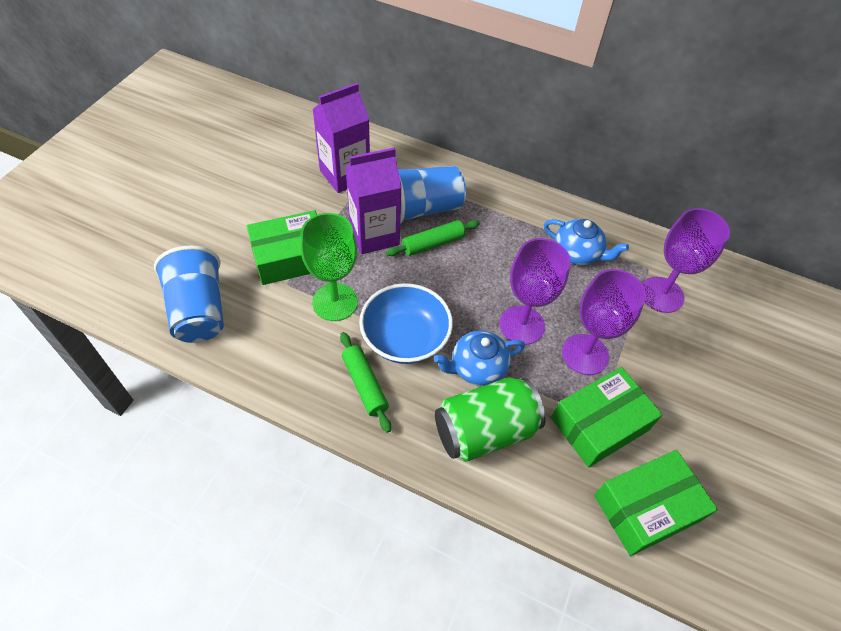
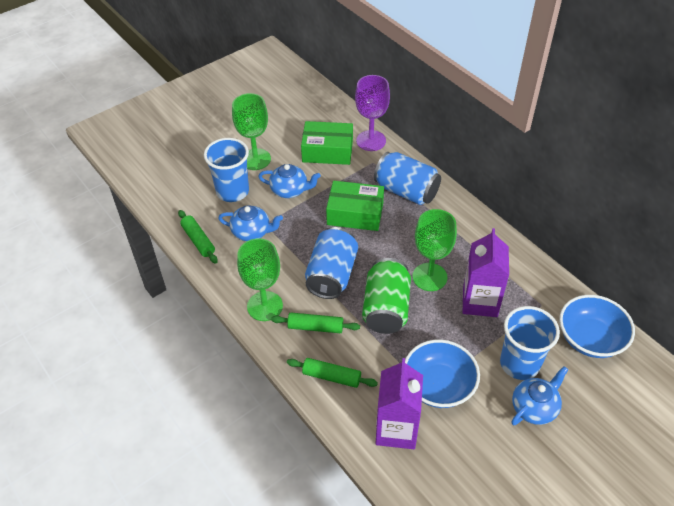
blue bowl: [359,283,453,364] = 1 -> [405,340,480,408] [559,295,635,358] = 2
blue can: none = 0 -> [305,227,358,299] [374,152,441,205] = 2
blue teapot: [434,331,525,386] [544,219,629,265] = 2 -> [218,205,283,241] [258,164,321,198] [511,366,569,425] = 3
green box: [247,210,317,285] [551,367,663,468] [594,450,718,556] = 3 -> [301,121,353,165] [326,181,384,231] = 2
green goblet: [300,213,358,321] = 1 -> [232,93,271,170] [237,238,283,321] [412,209,457,291] = 3
green rolling pin: [340,332,391,433] [386,220,480,256] = 2 -> [178,210,218,264] [271,313,360,333] [287,358,378,388] = 3
purple goblet: [499,238,571,345] [562,269,646,375] [642,208,730,313] = 3 -> [355,75,390,151] = 1

